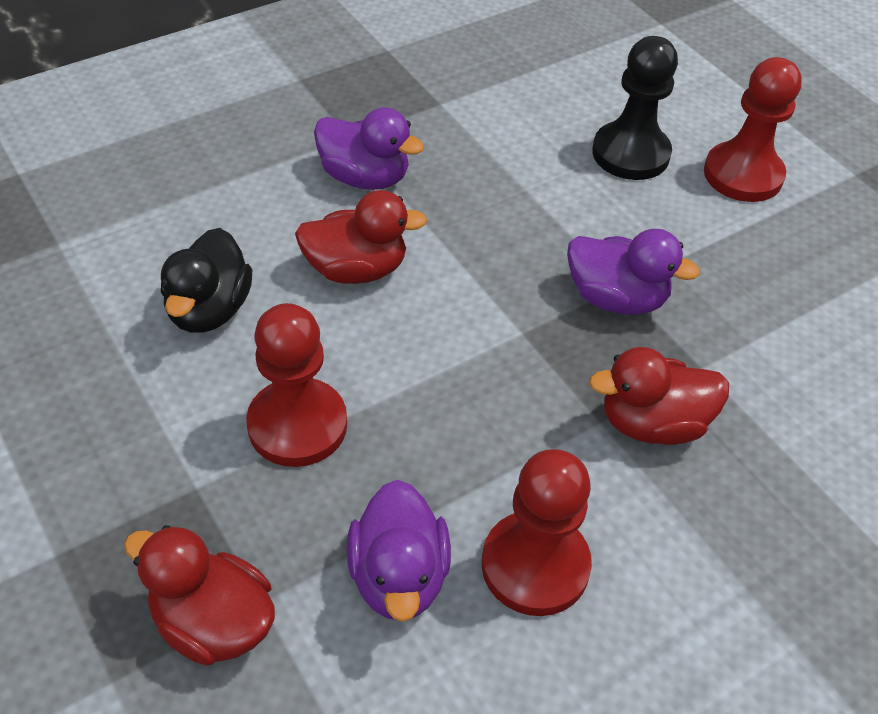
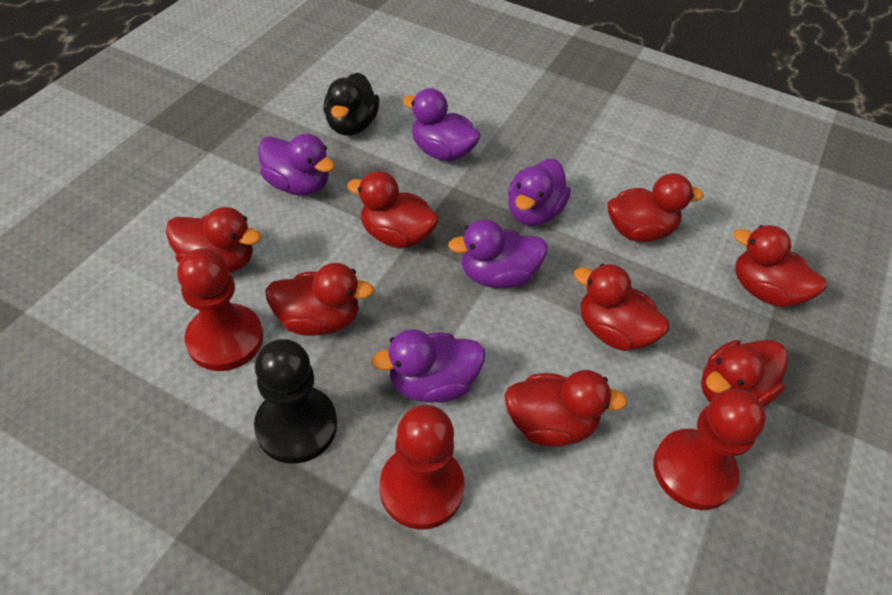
purple duck: [314,107,424,190] [347,480,451,621] [567,229,700,315] = 3 -> [258,134,335,196] [371,329,485,402] [403,88,481,162] [448,219,547,288] [508,159,571,226] = 5
red duck: [124,525,275,666] [295,190,428,284] [589,347,729,445] = 3 -> [166,207,261,273] [265,263,375,336] [347,171,439,248] [504,370,628,447] [574,264,670,351] [608,173,703,242] [701,340,788,407] [733,225,827,307] = 8

